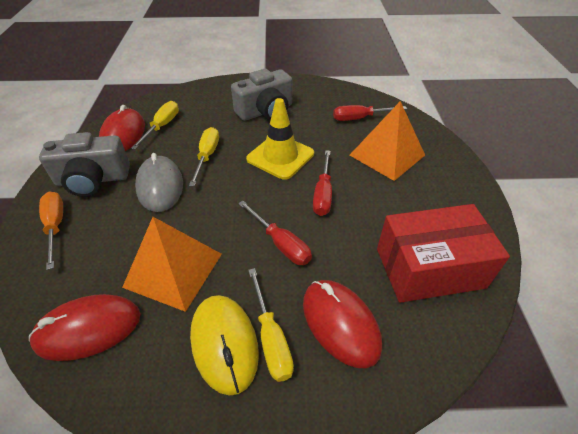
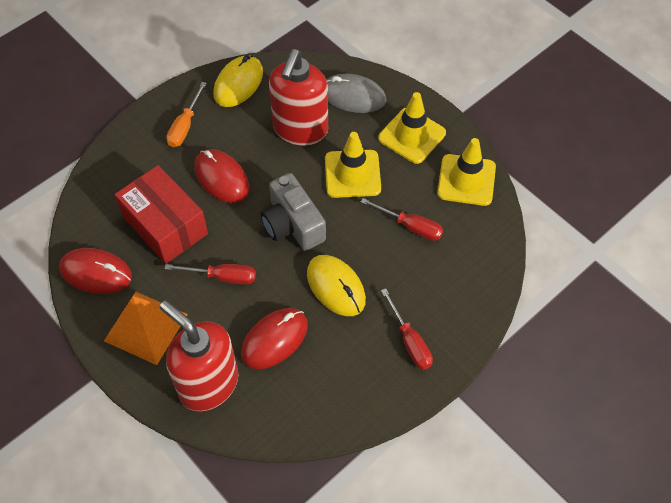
grey camera: [39,132,130,197] [231,69,292,121] = 2 -> [261,173,326,251] = 1
orange pyramid: [122,217,222,312] [350,101,425,181] = 2 -> [104,292,188,365] = 1
red soap dispenser: none = 0 -> [159,301,238,411] [269,49,328,145] = 2
yellow mouse: [190,295,259,396] = 1 -> [213,55,263,107] [307,255,366,316] = 2
yellow screwdriver: [131,101,179,149] [189,127,219,186] [248,268,294,382] = 3 -> none = 0
yellow traffic cone: [246,98,314,180] = 1 -> [325,132,381,198] [378,92,446,164] [437,138,496,206] = 3

